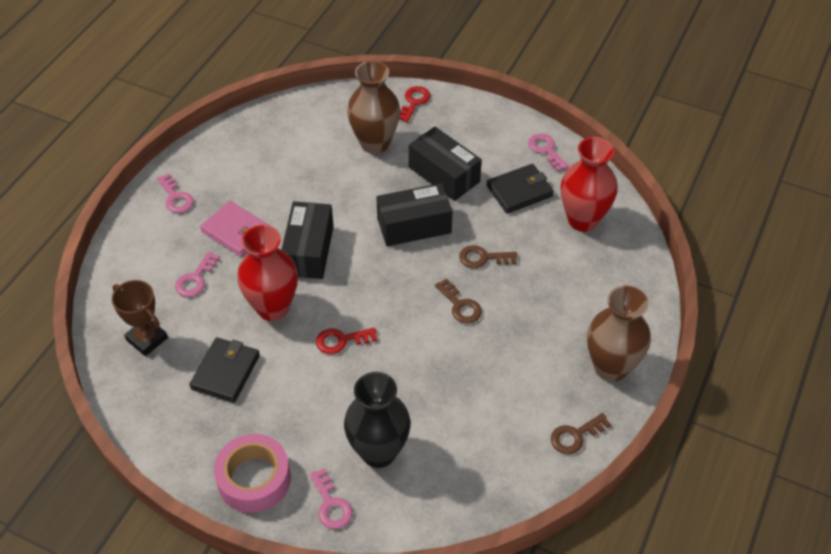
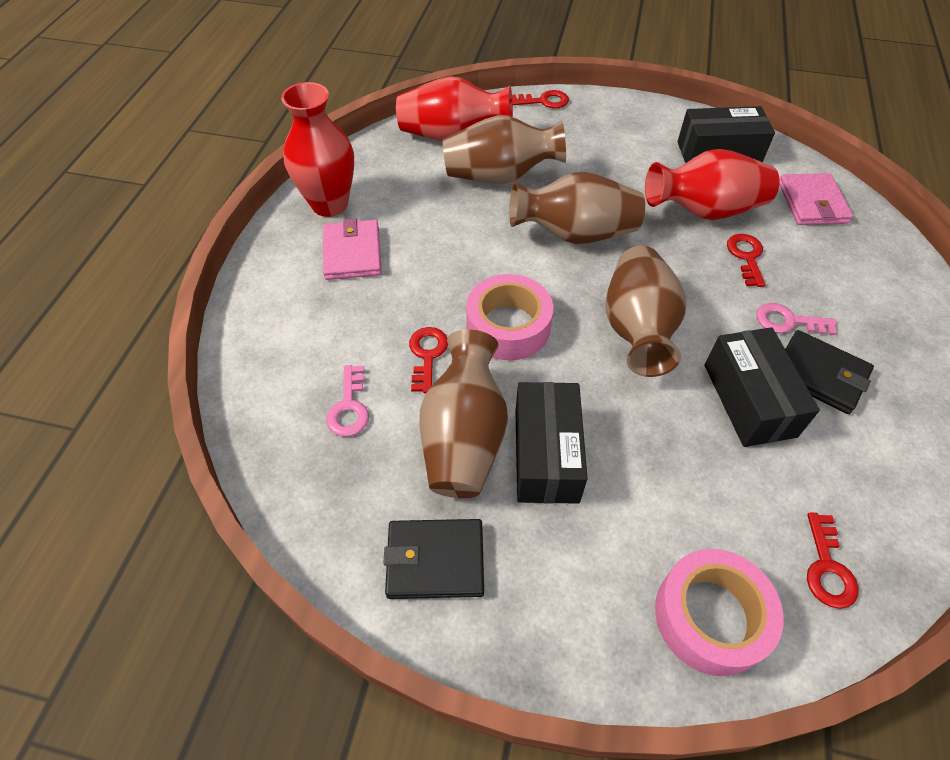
black vase: [344,372,411,468] = 1 -> none = 0
brown key: [435,278,482,324] [459,245,517,268] [551,413,612,454] = 3 -> none = 0
brown trophy: [112,280,168,356] = 1 -> none = 0
brown vase: [347,61,400,154] [587,286,651,382] = 2 -> [419,330,508,498] [443,115,566,184] [509,172,645,244] [605,246,686,377] = 4
pink key: [157,173,194,213] [175,251,220,297] [309,468,353,529] [528,134,569,172] = 4 -> [326,365,369,437] [756,303,837,335] = 2
pink tape: [214,434,291,513] = 1 -> [466,274,553,360] [655,549,784,676] = 2
pink wallet: [200,201,270,257] = 1 -> [323,218,382,280] [779,173,853,225] = 2
red key: [316,327,377,354] [399,86,430,122] = 2 -> [409,327,448,393] [512,90,569,108] [727,234,766,287] [807,513,859,609] = 4
red vase: [237,225,298,321] [561,137,618,232] = 2 -> [281,82,354,217] [396,76,513,142] [645,149,780,220] = 3

